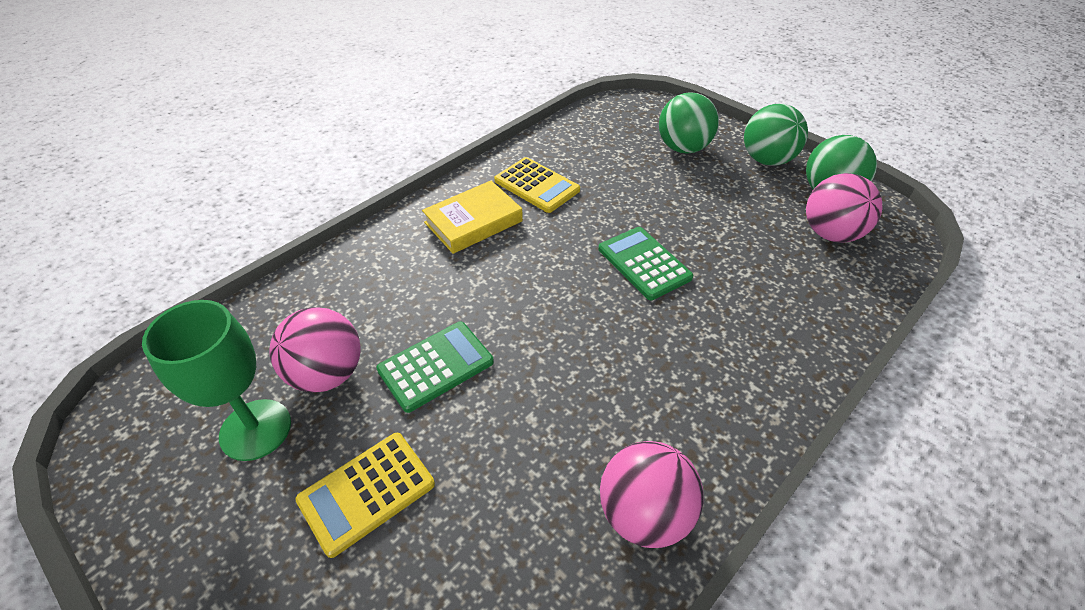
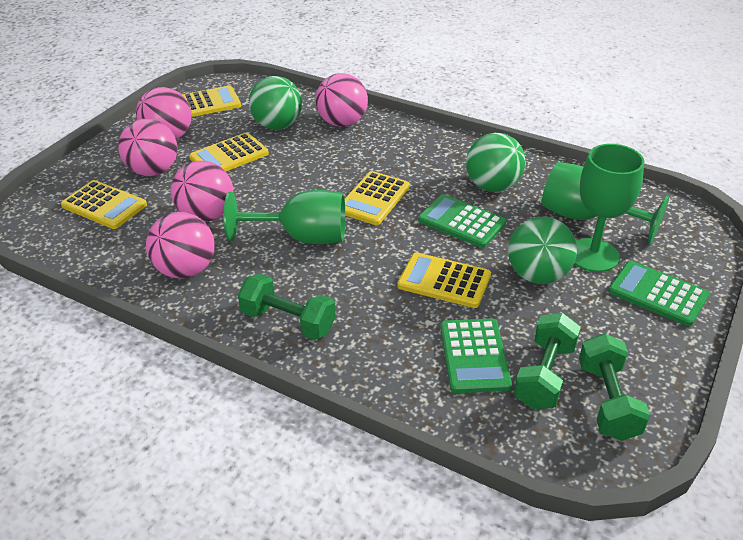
green calculator: [376,322,494,413] [598,227,693,300] = 2 -> [418,194,506,248] [440,318,512,393] [608,261,709,326] = 3
green dumbbell: none = 0 -> [238,274,336,340] [514,313,581,409] [579,334,650,441] = 3
green goblet: [142,300,291,461] = 1 -> [224,190,345,244] [542,162,669,244] [574,144,644,272] = 3
pink ball: [269,307,360,393] [600,441,703,548] [806,173,882,243] = 3 -> [118,119,177,176] [136,87,191,139] [146,212,215,279] [171,161,233,222] [315,73,368,127] = 5
yellow book: [422,181,523,254] = 1 -> none = 0
yellow calculator: [295,433,435,558] [494,157,580,213] = 2 -> [61,180,147,229] [182,85,241,117] [189,132,269,171] [345,171,410,225] [398,252,491,308] = 5

